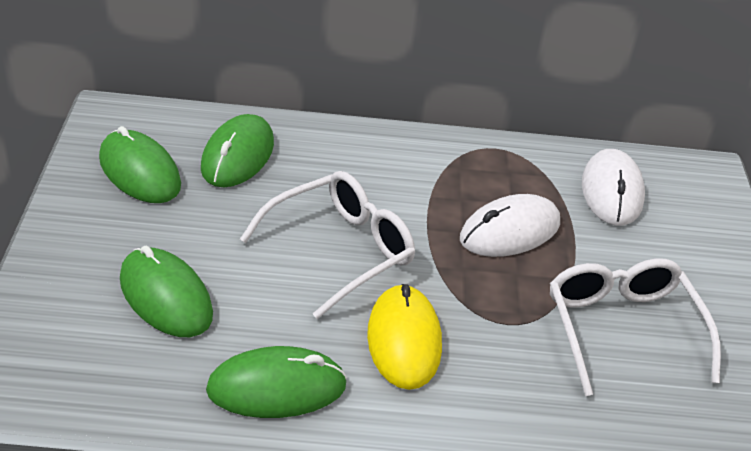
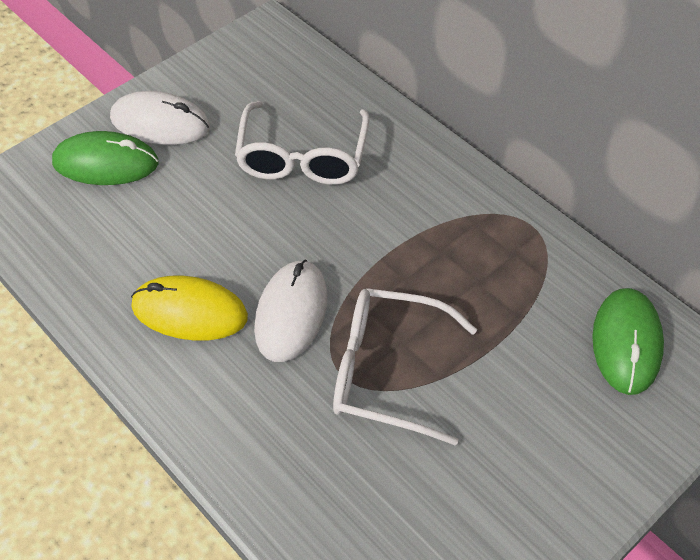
green mouse: [99,126,181,203] [120,246,213,337] [201,114,274,187] [206,346,347,418] = 4 -> [52,131,159,185] [592,288,664,395] = 2

